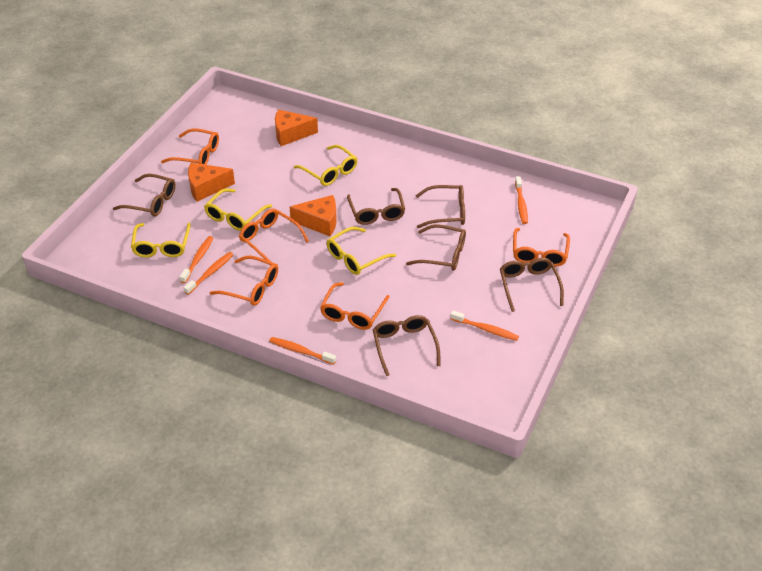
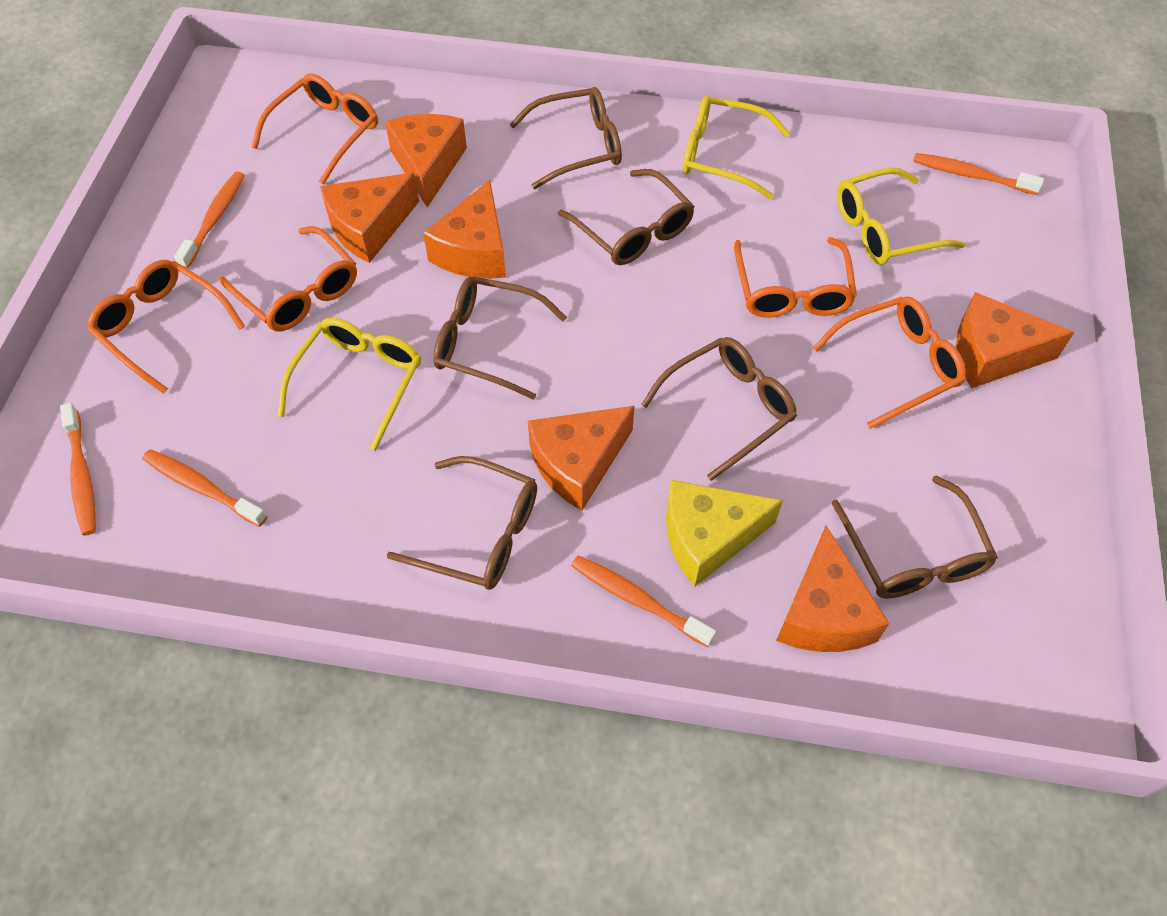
orange cheese: [188,163,235,202] [275,109,318,146] [290,195,337,236] = 3 -> [320,173,419,263] [385,114,467,208] [423,180,506,279] [528,406,634,510] [776,526,890,652] [956,292,1074,388] = 6
yellow cheese: none = 0 -> [666,480,783,587] = 1
yellow glasses: [131,223,191,257] [204,189,272,231] [294,145,358,186] [327,227,396,275] = 4 -> [278,318,421,451] [683,96,790,199] [837,167,965,265] = 3

